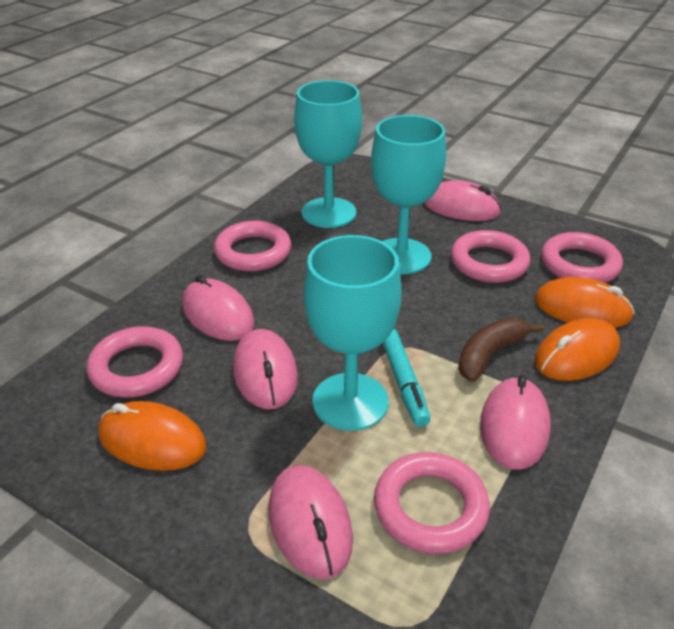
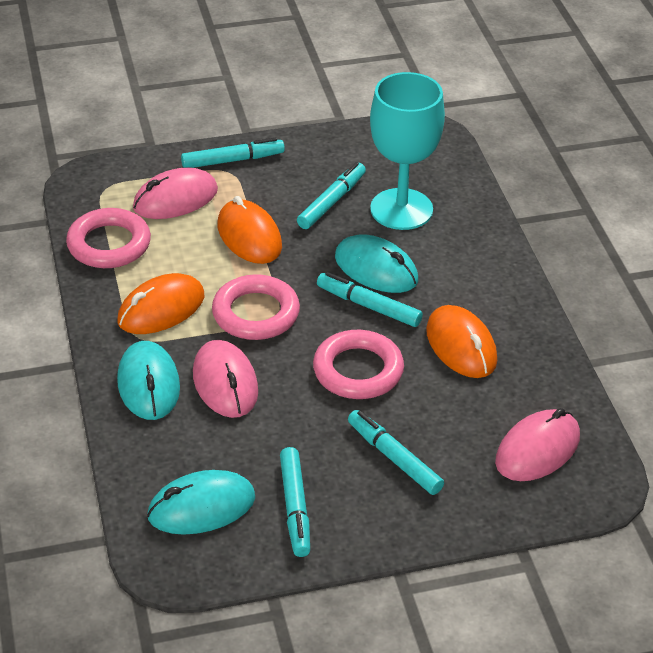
brown banana: [458,318,544,382] = 1 -> none = 0
pink mouse: [182,275,255,341] [233,329,298,409] [268,465,353,580] [424,180,501,221] [480,375,551,470] = 5 -> [133,167,218,219] [193,340,258,418] [495,408,580,481] = 3
pink ring: [87,326,183,398] [214,221,291,271] [374,452,490,554] [451,230,530,283] [541,232,623,283] = 5 -> [66,208,151,268] [212,274,300,340] [313,330,404,399] = 3
turquoise goblet: [294,80,362,228] [304,235,402,431] [371,115,446,274] = 3 -> [370,72,445,230] = 1
turquoise marker: [382,329,430,427] = 1 -> [181,137,285,168] [280,447,310,557] [297,162,366,229] [317,272,423,327] [348,410,444,495] = 5
turquoise mouse: none = 0 -> [117,341,180,420] [147,470,255,535] [335,234,418,293] = 3

